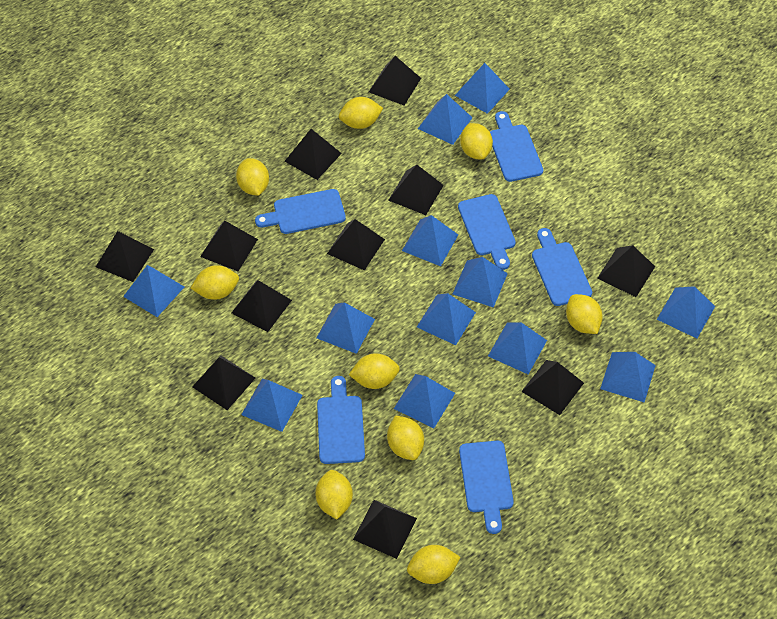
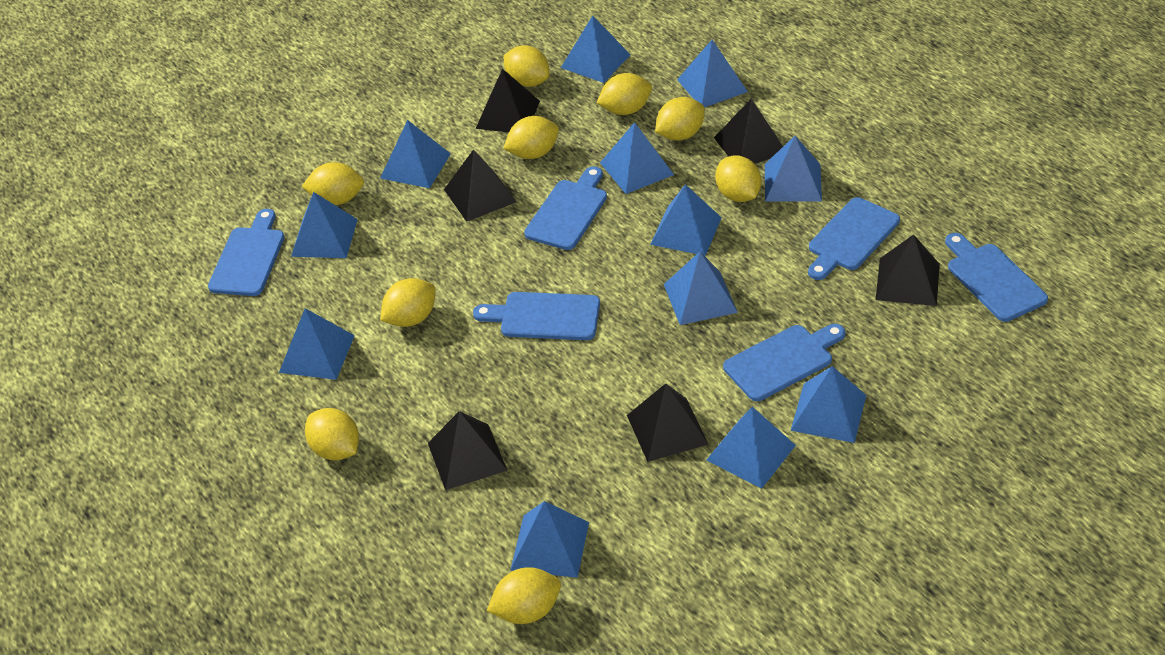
black pyramid: [96,231,154,282] [192,355,255,410] [200,221,258,271] [231,280,292,332] [284,129,342,180] [327,219,385,271] [353,500,417,559] [369,56,421,105] [388,165,444,215] [521,360,584,415] [597,245,655,297] = 11 -> [428,411,508,490] [444,149,517,222] [476,69,540,132] [627,384,709,462] [714,99,783,164] [876,234,940,306] = 6

